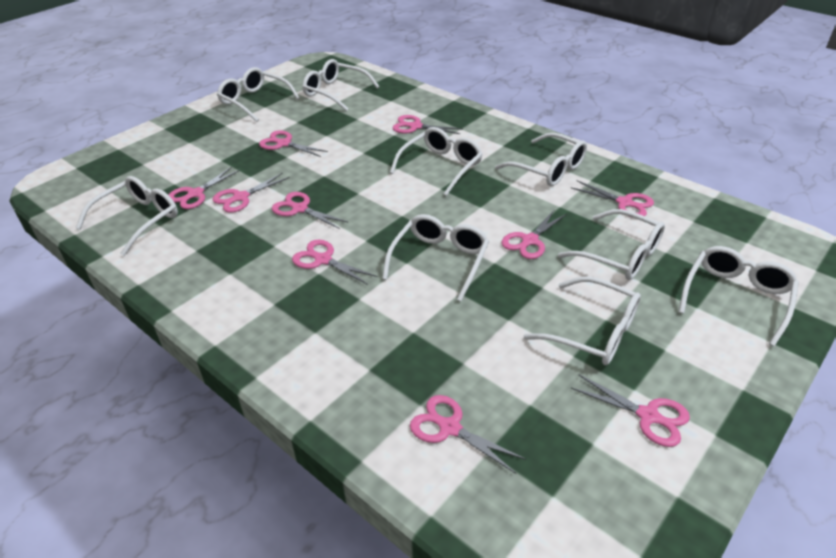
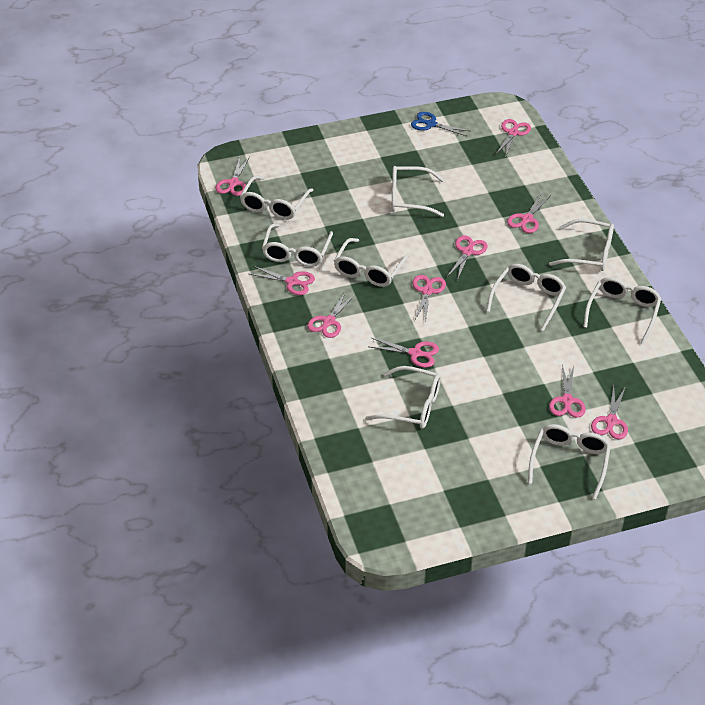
blue scissors: none = 0 -> [411,112,469,136] = 1

